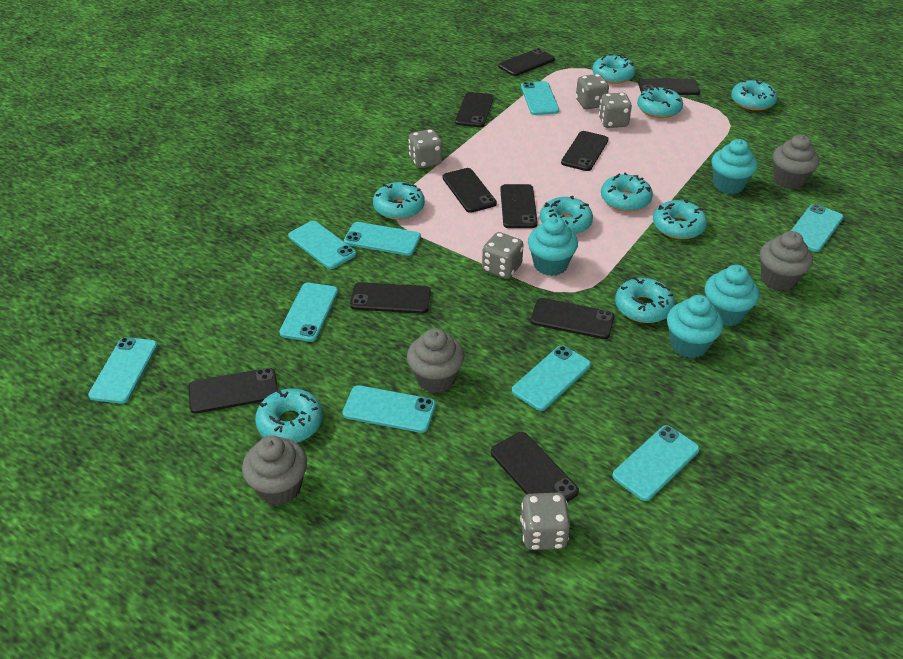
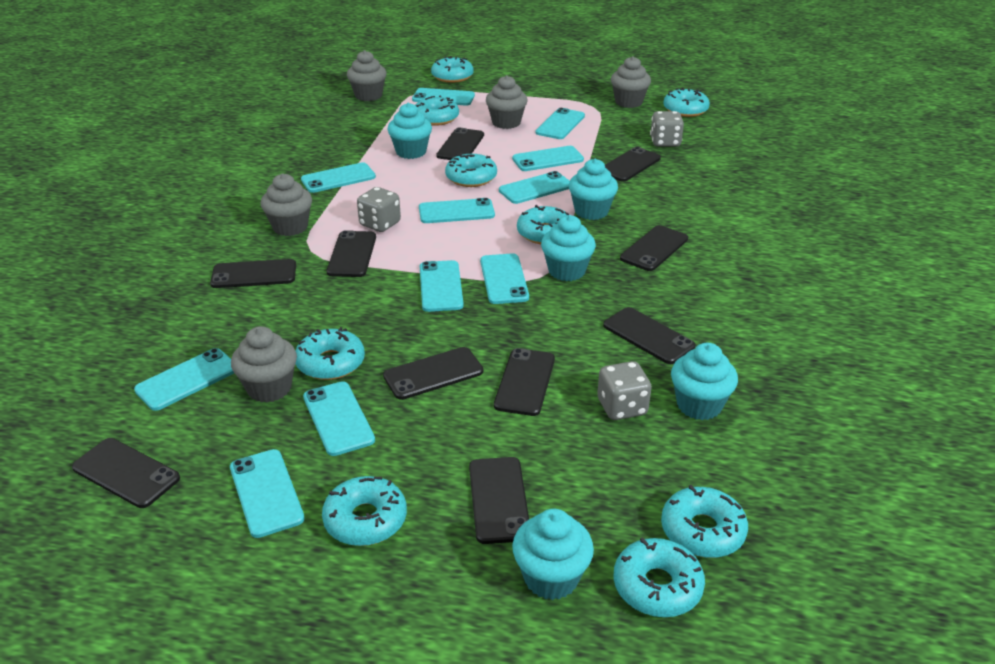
grey cupcake: [242,436,307,505] [407,328,464,393] [760,231,813,291] [773,134,819,189] = 4 -> [231,326,297,403] [261,173,312,236] [347,50,387,101] [486,75,528,129] [611,56,651,108] = 5
grey dice: [408,129,442,168] [482,232,524,279] [520,493,570,550] [576,74,609,109] [599,93,632,128] = 5 -> [357,187,401,232] [597,361,651,420] [650,111,684,147] = 3
turquoise cupcake: [528,217,578,276] [667,295,723,358] [705,265,759,326] [711,139,758,194] = 4 -> [387,103,432,159] [512,509,594,600] [541,215,596,281] [569,159,618,220] [671,343,738,420] = 5
turquoise phone: [88,337,158,404] [279,283,338,342] [288,221,356,269] [343,385,436,433] [344,222,421,256] [512,345,591,411] [521,81,559,115] [612,425,699,501] [791,204,843,252] = 9 -> [134,348,234,411] [230,449,305,538] [301,162,376,193] [303,381,375,456] [412,88,475,106] [419,198,495,223] [420,260,464,312] [480,254,529,304] [499,171,570,204] [512,146,584,171] [535,108,585,139] = 11

